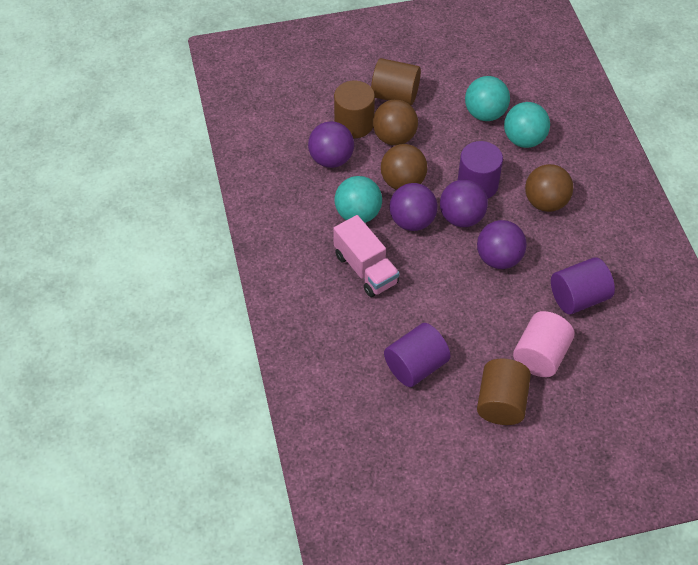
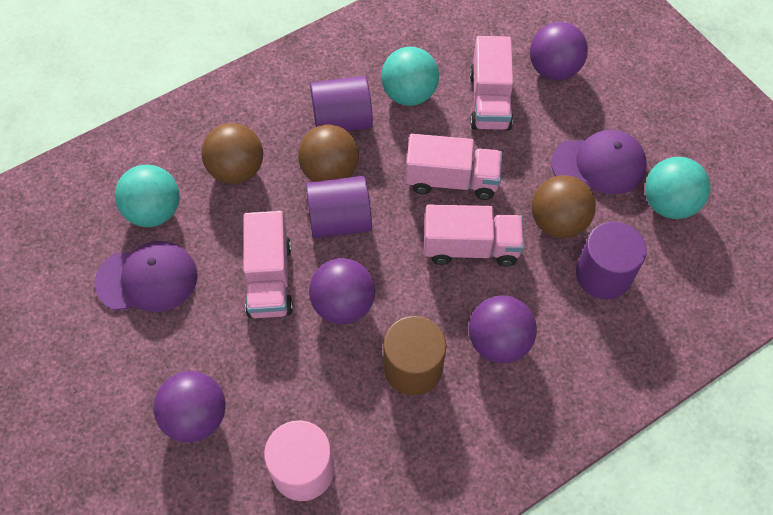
brown cylinder: [334,81,375,138] [371,58,421,105] [477,358,531,425] = 3 -> [383,316,446,395] = 1
pink truck: [333,215,399,297] = 1 -> [243,211,293,318] [406,134,502,200] [424,204,524,266] [470,36,513,130] = 4
purple cap: none = 0 -> [95,241,198,312] [551,130,647,194] = 2

